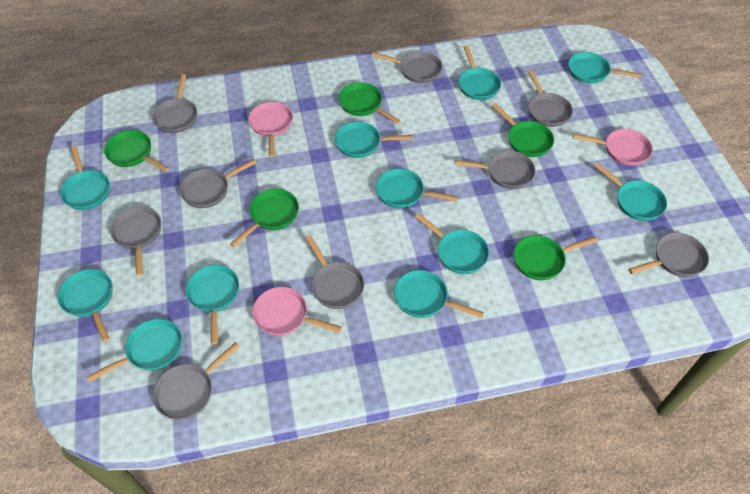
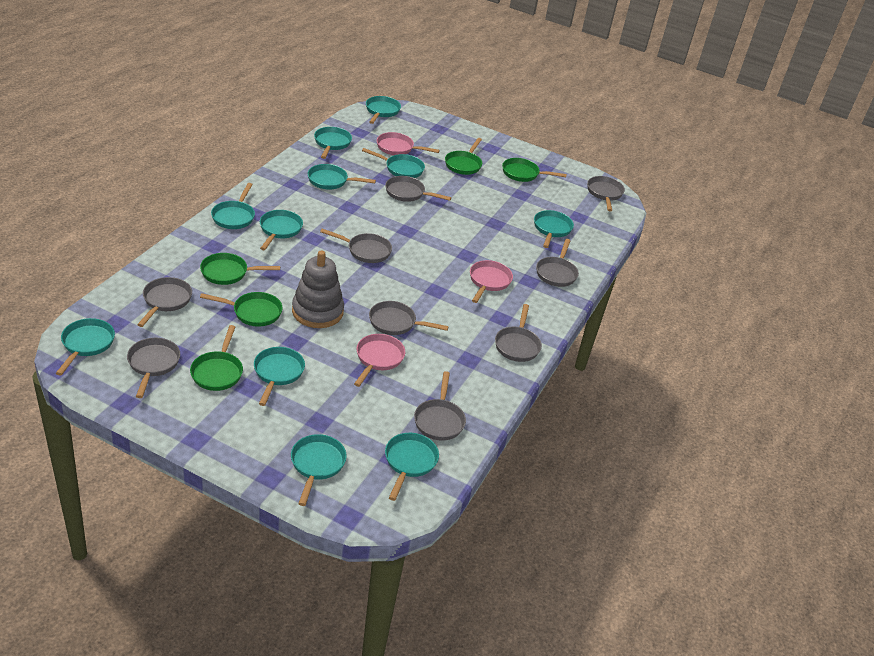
grey stacking toy: none = 0 -> [292,250,344,328] = 1

